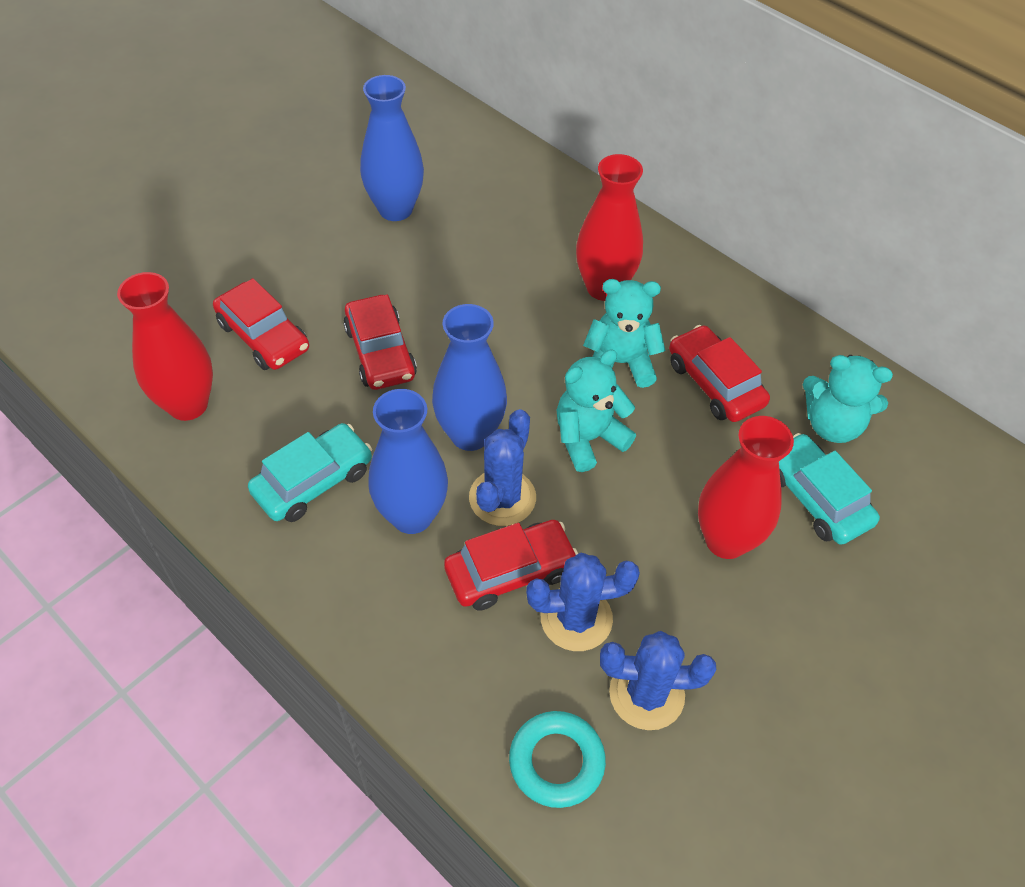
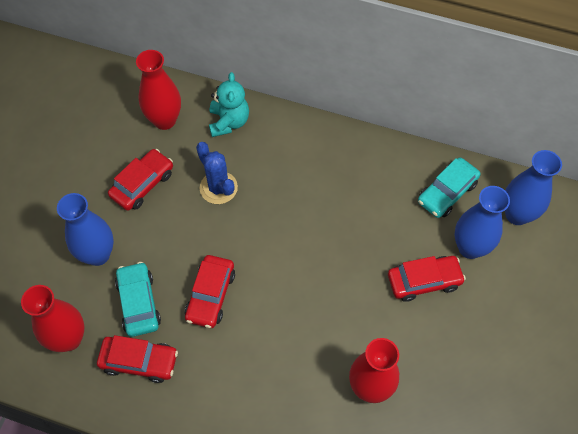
blue cactus: [469,409,536,526] [526,553,640,651] [600,631,716,730] = 3 -> [196,142,238,204] = 1
turquoise ring: [509,711,606,808] = 1 -> none = 0
turquoise teddy bear: [556,349,636,472] [583,279,666,388] [803,355,893,443] = 3 -> [209,72,249,137] = 1

